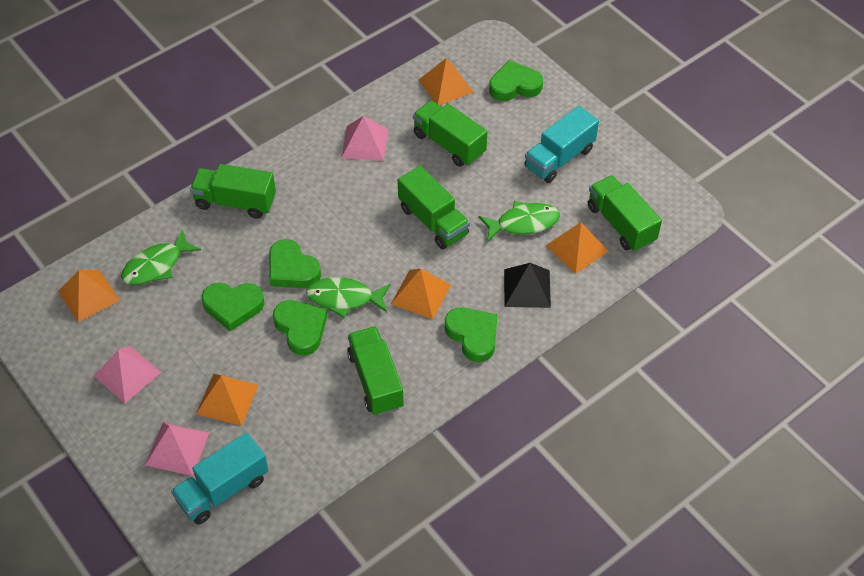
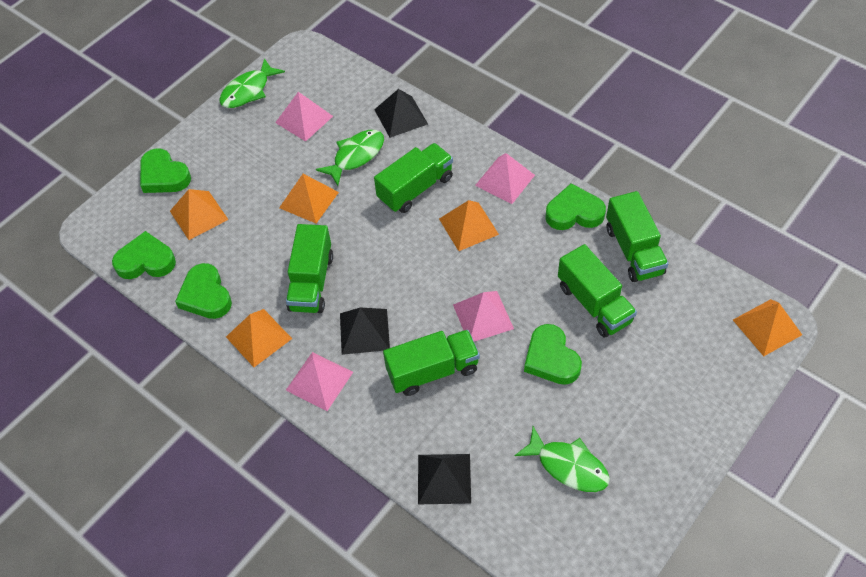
black pyramid: [504,263,551,308] = 1 -> [340,308,390,355] [374,89,428,138] [418,454,471,504] = 3
pink pyramid: [94,346,161,403] [145,422,209,476] [341,116,388,161] = 3 -> [275,92,333,142] [286,352,353,411] [453,291,514,342] [475,153,535,204] = 4
turquoise truck: [171,432,269,524] [525,106,599,183] = 2 -> none = 0

